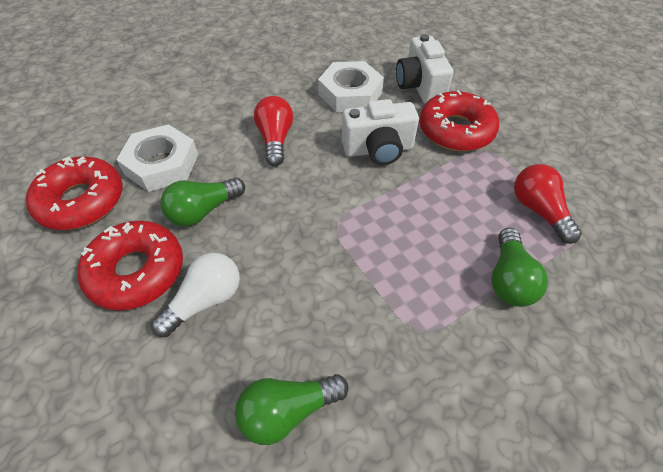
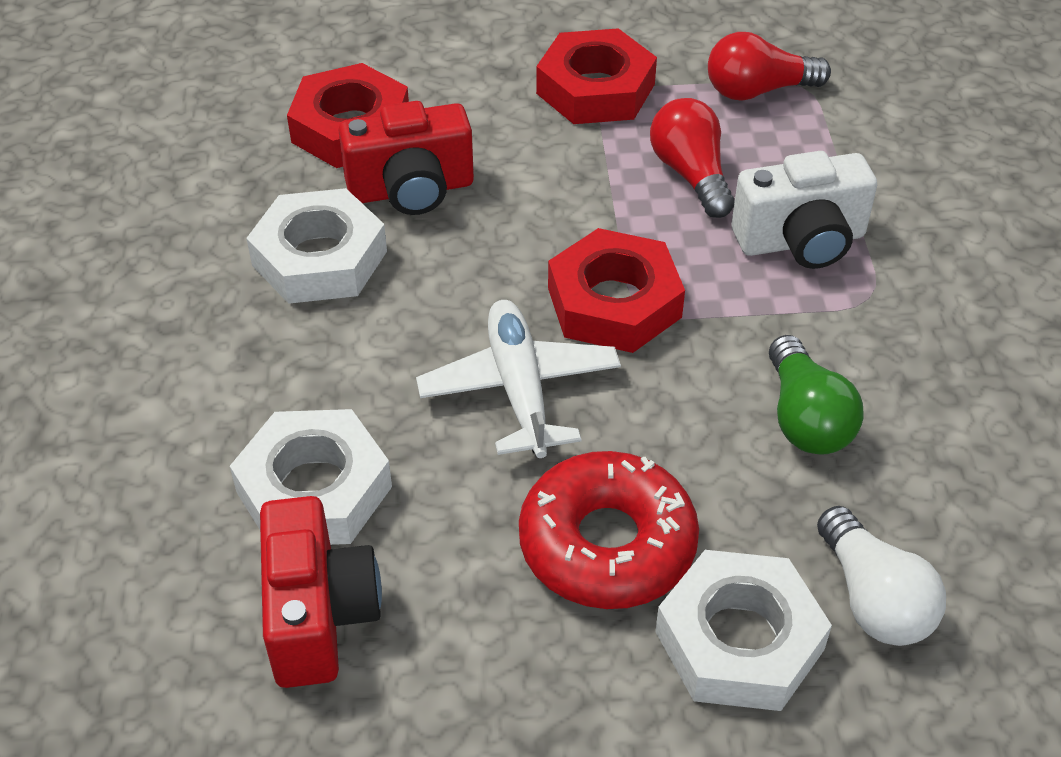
green light bulb: [161,178,245,226] [235,374,349,445] [491,228,548,307] = 3 -> [769,335,864,455] = 1
red camera: none = 0 -> [260,496,382,688] [338,101,474,215] = 2
red donut: [26,156,123,230] [77,220,183,310] [419,90,499,151] = 3 -> [519,451,699,609] = 1
red nut: none = 0 -> [287,63,409,168] [536,28,657,124] [548,228,685,353] = 3
white camera: [342,99,419,165] [396,34,453,104] = 2 -> [732,151,877,269] = 1
white nut: [116,124,198,192] [318,61,384,112] = 2 -> [230,409,392,545] [246,188,387,304] [655,550,832,711] = 3
white plane: none = 0 -> [416,300,621,458] = 1

